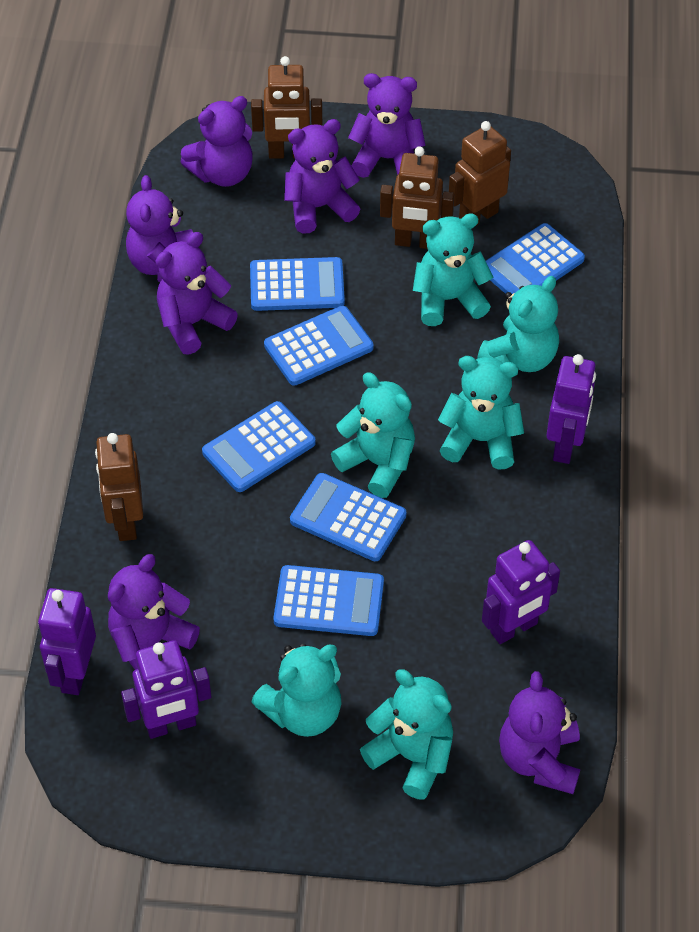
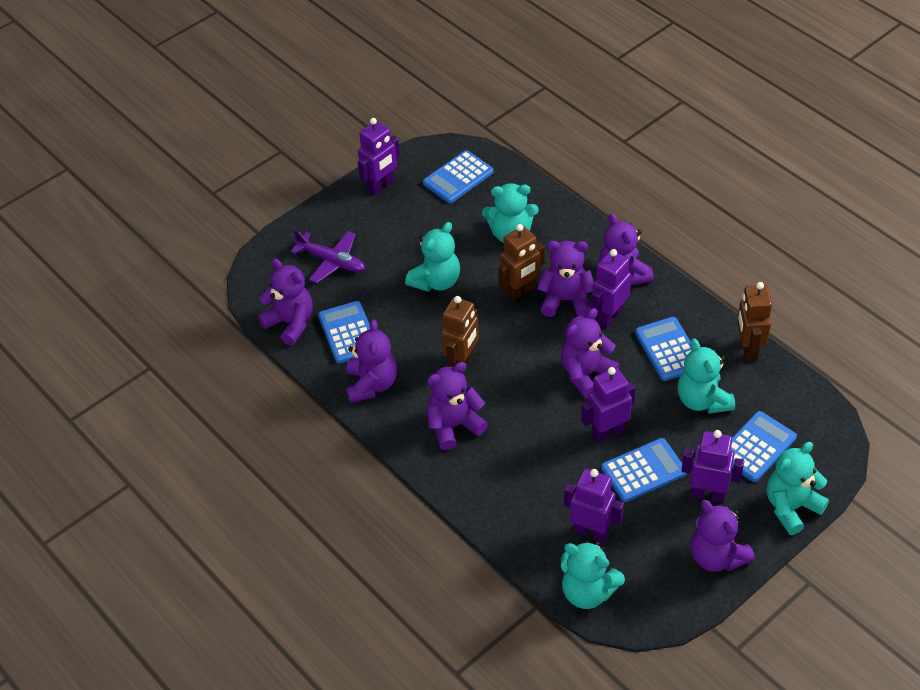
blue calculator: [202,401,316,492] [250,257,345,311] [264,306,374,385] [273,565,384,636] [290,473,406,561] [486,223,585,294] = 6 -> [318,301,370,363] [423,150,493,203] [601,438,686,502] [635,317,692,381] [731,411,797,482] = 5
brown robot: [95,433,143,541] [251,56,322,159] [380,146,454,249] [449,121,511,226] = 4 -> [441,296,479,367] [498,224,545,302] [737,282,772,362] = 3
purple plane: none = 0 -> [291,230,365,283] = 1
purple robot: [38,588,96,695] [121,640,211,739] [482,540,560,644] [546,354,596,464] = 4 -> [358,118,400,195] [564,469,624,543] [581,367,636,443] [591,249,631,328] [681,430,744,503] = 5
turquoise teddy bear: [251,644,341,737] [331,372,415,498] [360,669,453,800] [413,214,493,326] [438,356,524,470] [477,276,559,372] = 6 -> [405,222,460,292] [482,183,539,243] [561,541,625,609] [677,338,735,414] [767,442,829,535] = 5

